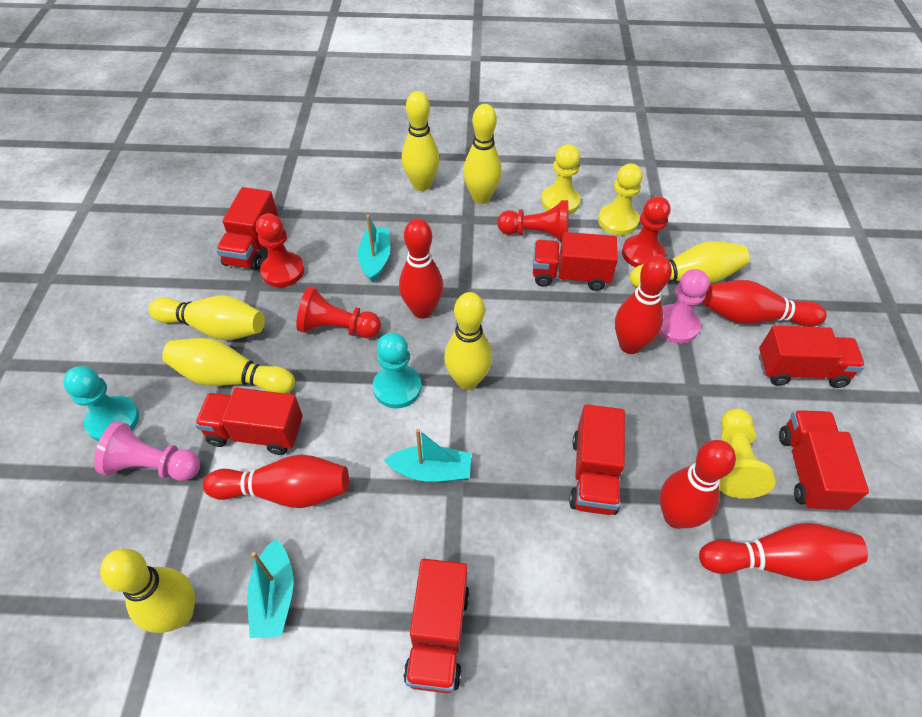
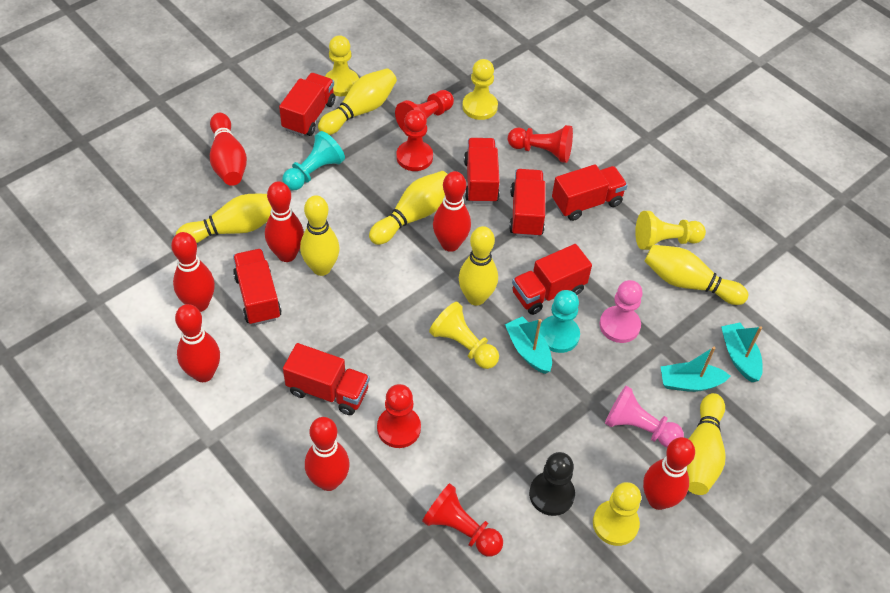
black pawn: none = 0 -> [529,452,575,516] = 1
red bowling pin: [203,455,349,508] [399,219,443,319] [615,255,672,354] [660,440,736,529] [699,523,868,581] [703,280,827,327] = 6 -> [171,232,215,312] [175,304,220,382] [210,113,247,186] [265,181,304,262] [305,417,350,491] [433,171,471,252] [643,437,695,510] = 7
red pawn: [256,214,304,287] [296,286,381,338] [497,200,569,243] [622,196,671,267] = 4 -> [377,384,421,448] [395,90,454,132] [396,110,433,171] [422,483,503,556] [508,125,573,163] = 5
yellow pawn: [541,144,581,214] [598,163,643,235] [719,408,776,499] = 3 -> [325,35,359,96] [429,302,499,369] [462,59,498,120] [593,482,641,546] [635,211,706,250] = 5

